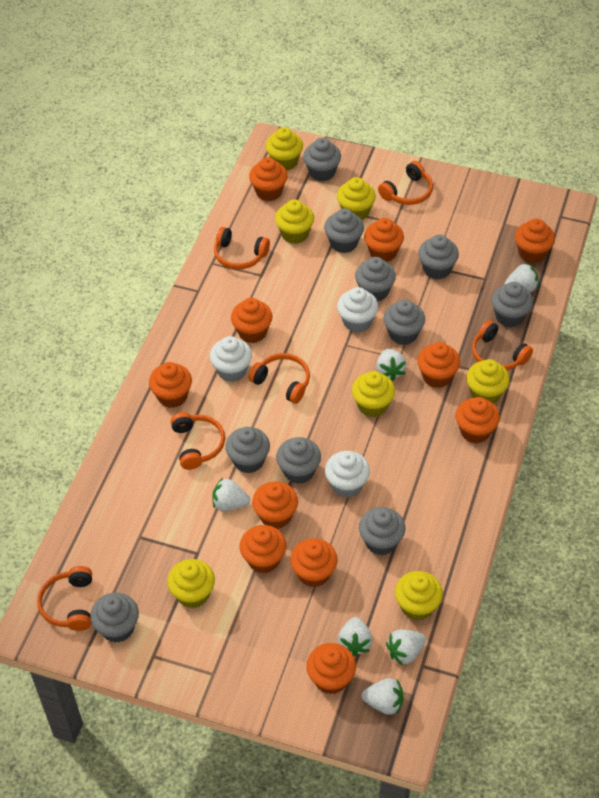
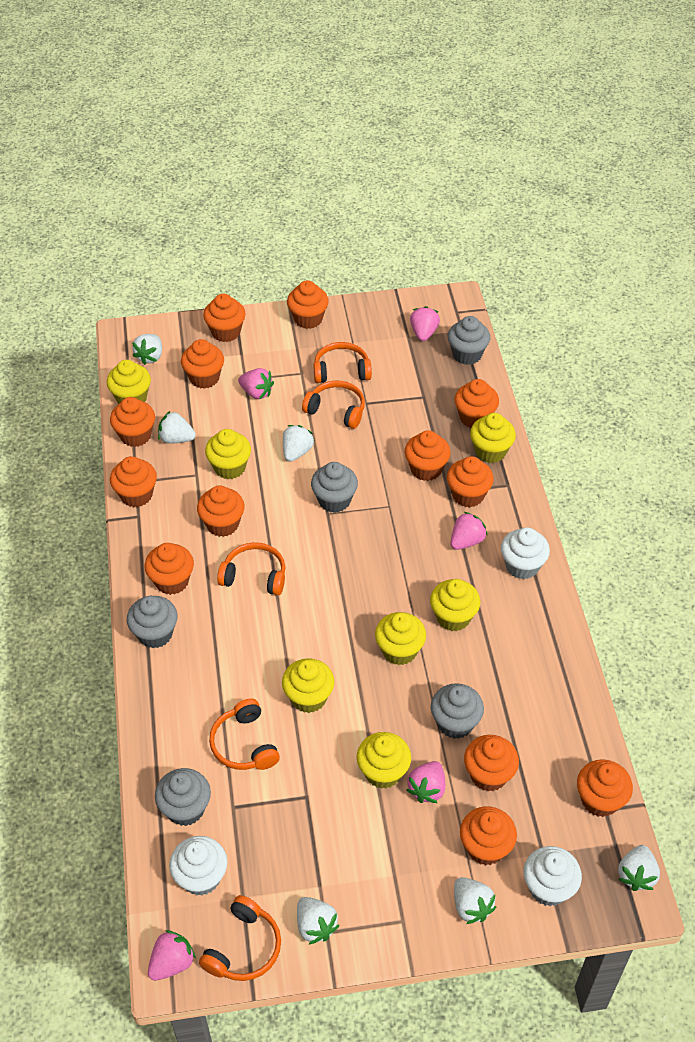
grey cupcake: [90,593,139,643] [225,427,270,473] [276,437,321,484] [303,138,341,181] [324,209,364,253] [355,257,396,302] [359,507,405,555] [383,299,425,345] [418,235,459,280] [491,282,533,327] = 10 -> [127,596,178,648] [155,768,211,826] [311,462,358,513] [431,683,484,739] [448,316,490,365] = 5
orange cupcake: [149,362,192,408] [231,298,273,343] [240,525,286,573] [249,157,288,201] [252,481,298,529] [290,538,337,587] [306,643,356,694] [364,218,404,262] [417,342,460,388] [456,397,500,443] [515,219,555,263] = 11 -> [110,397,155,447] [110,456,157,507] [144,543,194,595] [181,339,224,389] [197,485,245,537] [203,294,246,342] [287,280,329,329] [405,430,451,481] [447,456,494,507] [454,379,499,428] [460,806,517,866] [464,735,519,791] [577,759,633,817] = 13
orange headphones: [37,566,92,631] [171,412,225,470] [214,227,270,269] [249,353,310,404] [378,161,433,205] [472,320,533,370] = 6 -> [199,895,281,981] [209,698,280,770] [217,542,285,596] [302,381,365,429] [314,342,372,383] = 5
pink strawberry: none = 0 -> [148,930,196,981] [238,368,274,399] [407,761,445,803] [410,306,440,341] [450,512,487,550] = 5

